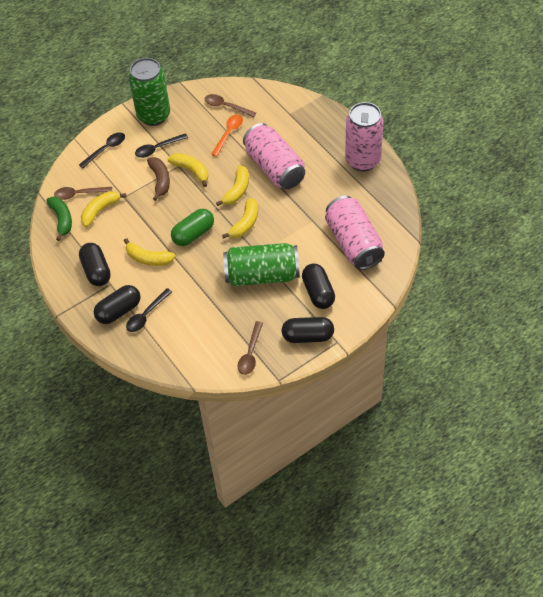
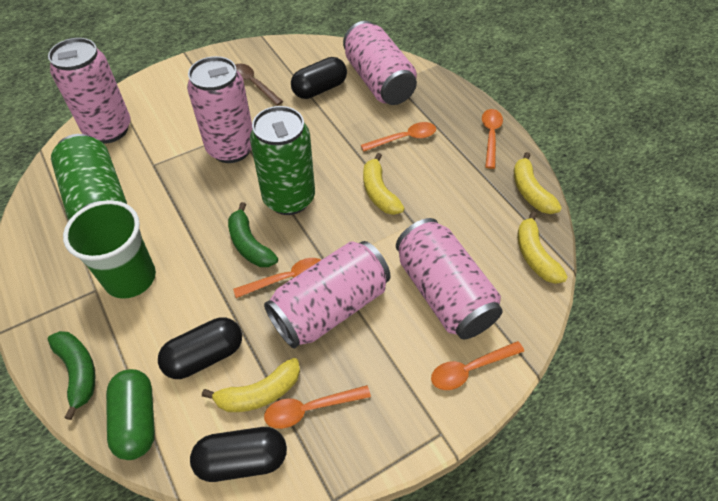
black capsule: [79,243,111,286] [94,285,141,324] [282,317,334,343] [302,264,335,309] = 4 -> [158,317,242,379] [190,427,287,482] [291,57,347,99] = 3
black spoon: [79,132,125,168] [126,288,172,332] [135,133,188,158] = 3 -> none = 0
brown banana: [147,157,170,201] = 1 -> none = 0
brown spoon: [54,187,112,200] [205,94,256,117] [238,321,263,375] = 3 -> [235,64,283,106] = 1
green banana: [46,196,72,241] = 1 -> [48,331,95,420] [228,202,278,267] = 2
green cup: none = 0 -> [63,200,156,299] = 1
orange spoon: [211,114,243,157] = 1 -> [233,258,321,298] [264,385,371,429] [361,122,436,152] [431,341,524,390] [482,109,503,169] = 5
pink can: [243,123,305,189] [325,196,385,270] [345,102,384,171] = 3 -> [48,38,131,144] [187,56,253,163] [264,241,391,349] [343,21,417,105] [396,218,502,339] = 5
yellow banana: [81,191,126,227] [124,238,175,266] [167,153,208,187] [216,165,249,206] [222,198,258,239] = 5 -> [202,358,300,412] [363,153,405,215] [514,152,562,214] [518,211,568,284] = 4

